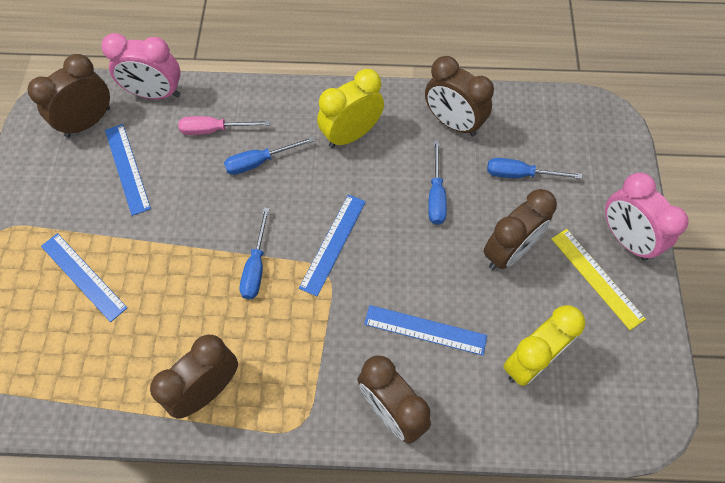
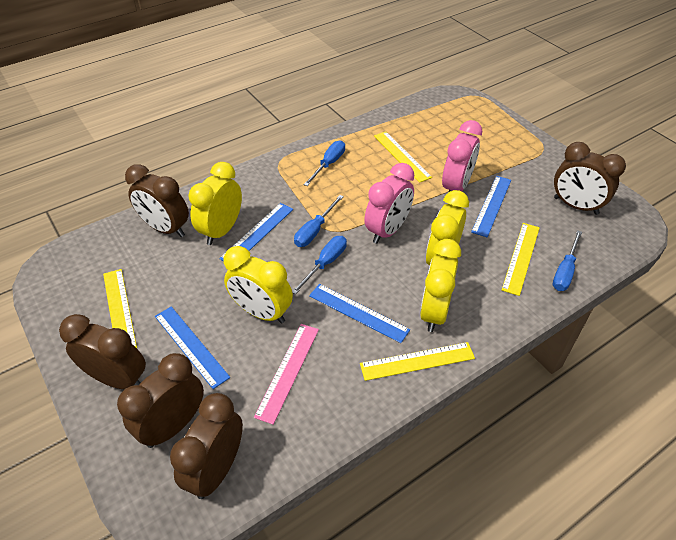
pink ruler: none = 0 -> [254,324,319,425] = 1
pink screwdriver: [178,116,270,135] = 1 -> none = 0
yellow clock: [317,69,384,148] [503,305,585,386] = 2 -> [188,162,242,245] [223,246,293,323] [420,239,461,332] [426,190,469,266] = 4
yellow ruler: [551,229,646,330] = 1 -> [103,269,137,348] [360,342,475,381] [374,131,432,183] [502,223,540,296] = 4

